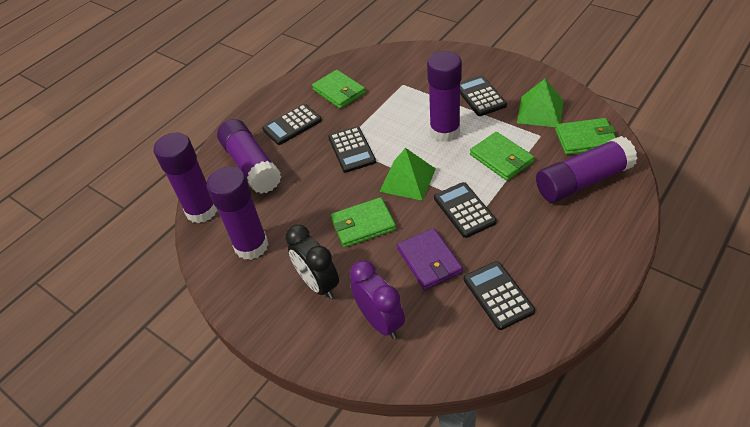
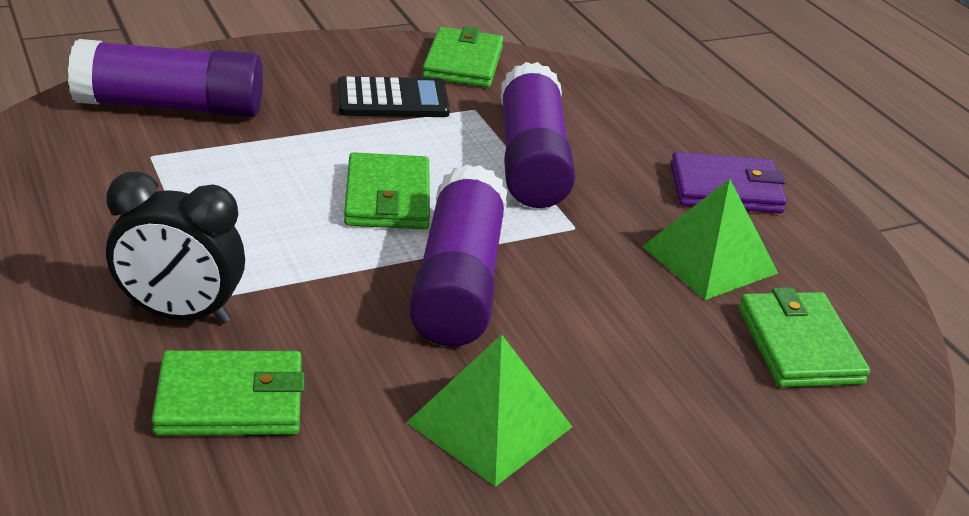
black calculator: [262,104,322,145] [328,126,376,173] [434,182,497,238] [460,75,507,116] [464,261,535,330] = 5 -> [337,76,450,117] = 1
purple clock: [350,260,405,339] = 1 -> none = 0
purple glue stick: [154,133,218,223] [206,166,269,260] [217,119,281,194] [427,51,462,142] [536,136,638,202] = 5 -> [68,39,263,118] [409,164,507,347] [501,62,576,208] = 3

